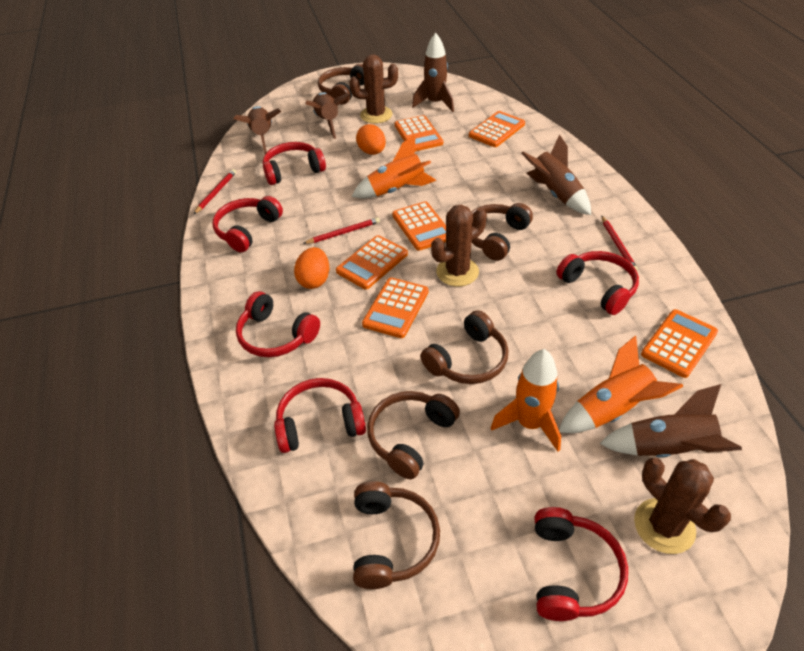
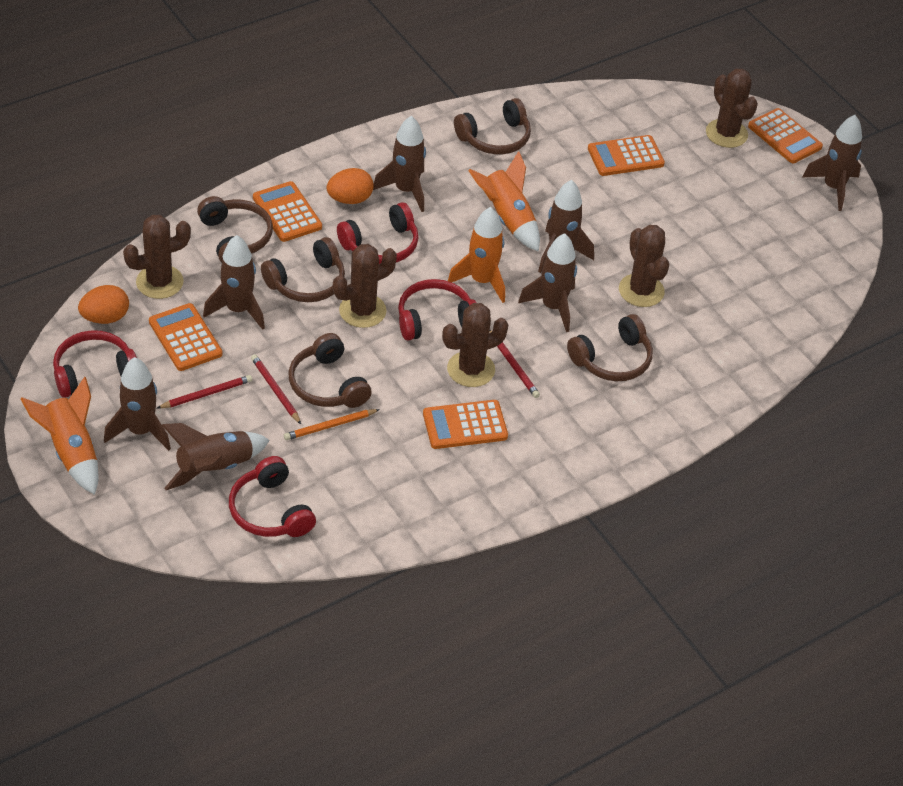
brown cactus: [349,54,398,124] [431,205,487,286] [634,458,731,554] = 3 -> [123,215,191,299] [333,244,397,328] [442,303,508,387] [619,225,669,307] [706,69,758,148] = 5
brown rocket: [234,106,281,154] [306,92,351,139] [412,33,454,112] [521,134,591,215] [600,384,742,458] = 5 -> [104,357,171,451] [162,423,270,490] [203,235,265,330] [373,116,426,212] [518,233,577,332] [538,180,594,273] [803,115,862,211] = 7
orange calculator: [336,235,408,289] [362,277,429,338] [392,201,446,251] [395,115,443,151] [469,111,525,147] [641,309,718,378] = 6 -> [149,303,222,371] [253,181,322,242] [423,400,508,449] [588,135,665,176] [748,108,823,163] = 5
orange pencil: none = 0 -> [284,409,380,440] = 1
red headphones: [213,196,283,252] [236,291,320,357] [263,142,326,185] [274,378,366,453] [535,507,628,621] [556,251,639,315] = 6 -> [53,330,137,398] [229,456,316,537] [337,202,418,264] [398,279,477,340] = 4

